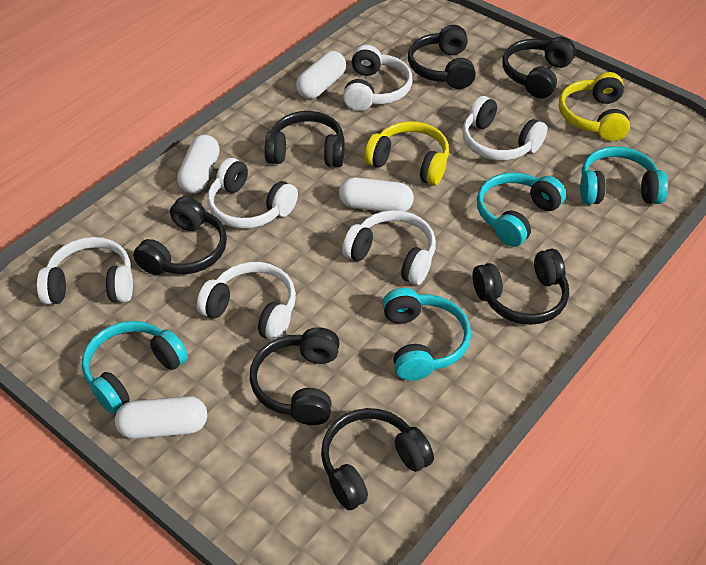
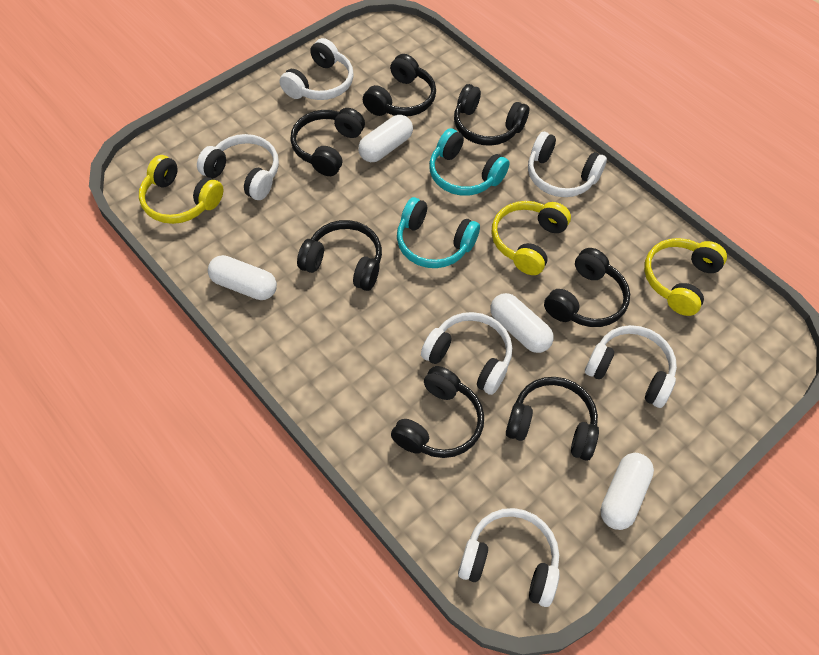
turquoise headphones: [82,321,188,414] [382,288,471,381] [477,172,566,247] [580,146,668,204] = 4 -> [397,197,480,268] [429,128,510,196] = 2
yellow headphones: [364,121,449,185] [559,72,630,141] = 2 -> [139,155,223,224] [491,201,571,275] [644,238,727,316] = 3

